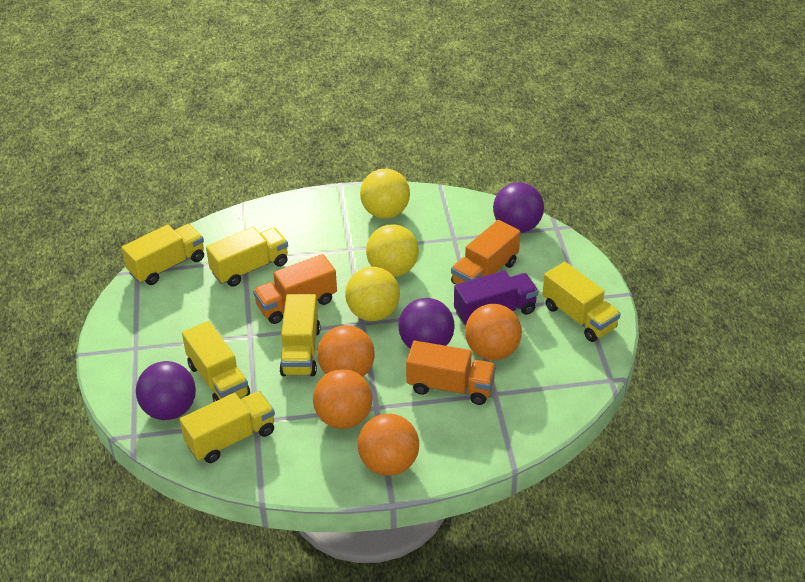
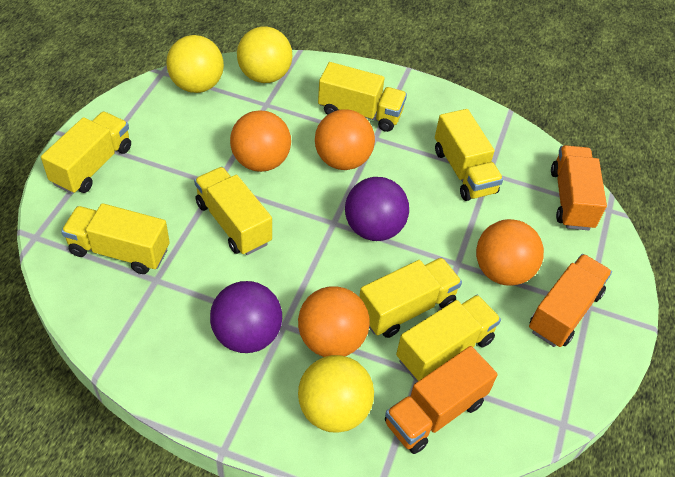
purple ball: [136,361,196,420] [398,298,455,349] [493,182,544,233] = 3 -> [210,281,282,353] [345,177,409,241] = 2
purple truck: [454,270,538,326] = 1 -> none = 0
yellow truck: [122,224,204,285] [180,391,275,463] [182,321,250,402] [206,227,288,287] [279,294,320,376] [542,262,621,342] = 6 -> [41,112,131,194] [61,203,170,274] [194,167,272,255] [318,62,407,132] [359,257,462,338] [396,295,501,381] [435,109,503,201] = 7

